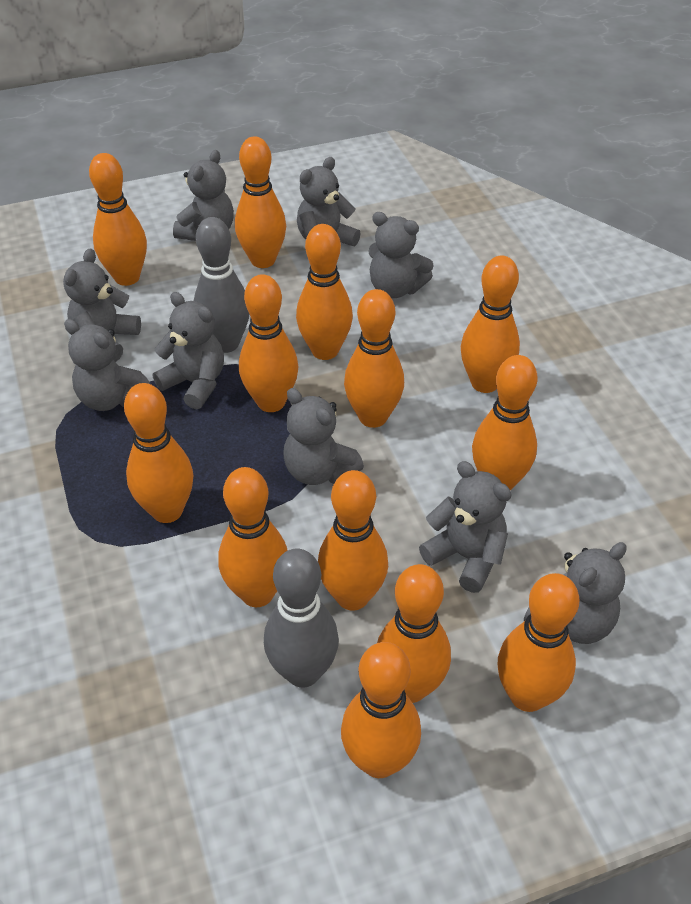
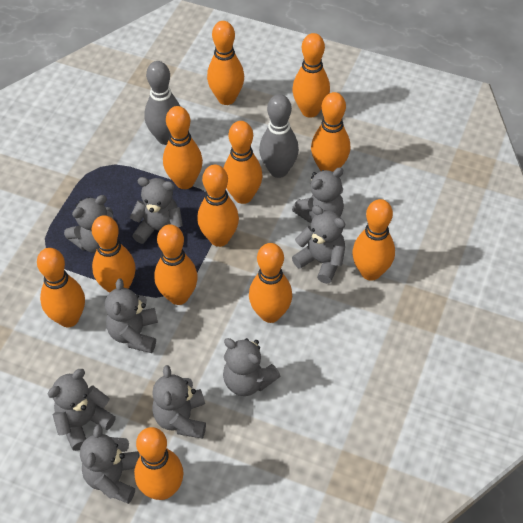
orange bowling pin: [89,153,147,286] [124,383,193,523] [218,467,288,607] [235,136,286,268] [239,274,298,412] [296,224,353,360] [318,470,388,611] [341,642,421,778] [344,289,404,428] [377,564,451,703] [461,256,520,393] [472,355,537,491] [498,573,579,712] = 13 -> [37,248,85,327] [92,215,136,293] [134,427,183,500] [154,224,198,305] [163,106,203,189] [197,164,239,247] [207,21,244,105] [223,121,263,204] [249,243,292,323] [292,33,330,118] [311,92,350,172] [352,199,395,281] = 12

